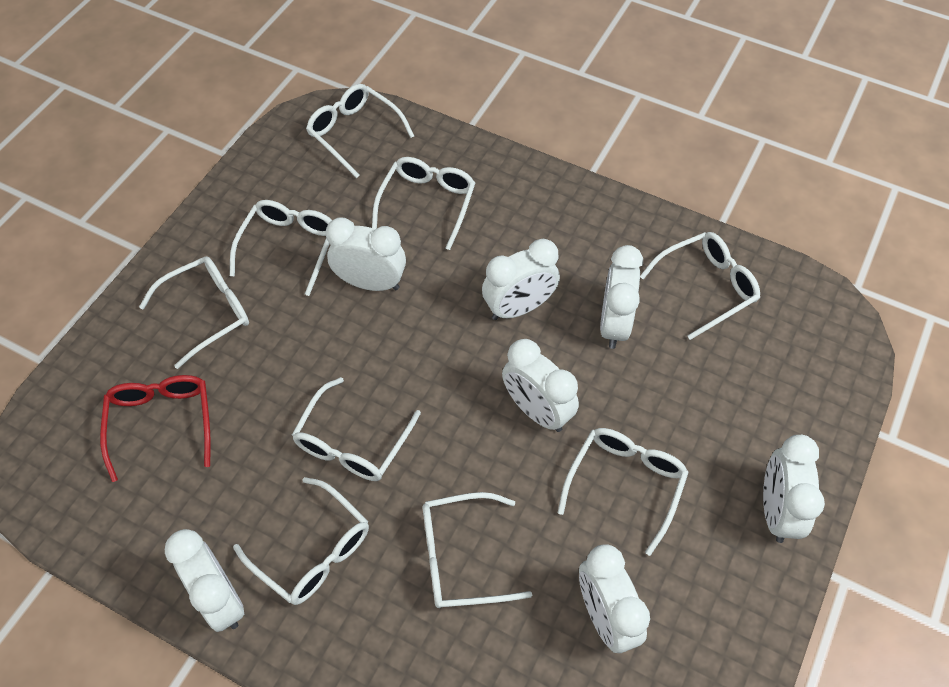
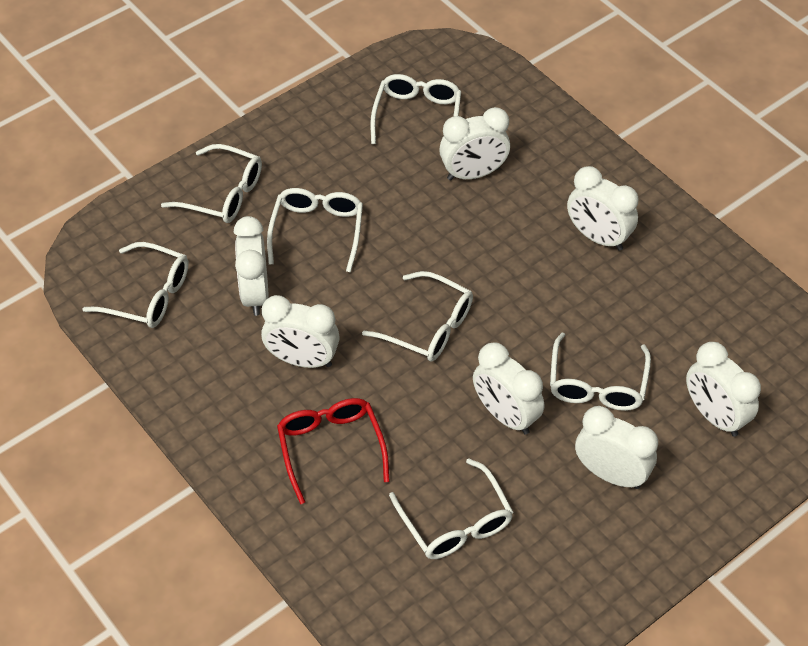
white glasses: [139,256,249,369] [230,200,332,296] [233,477,369,605] [292,377,421,481] [306,84,414,178] [372,157,475,250] [423,492,532,608] [558,428,689,556] [640,232,760,340] = 9 -> [83,242,189,328] [161,144,262,223] [267,188,363,273] [362,271,473,361] [370,74,461,144] [389,458,513,559] [550,333,651,411] = 7

